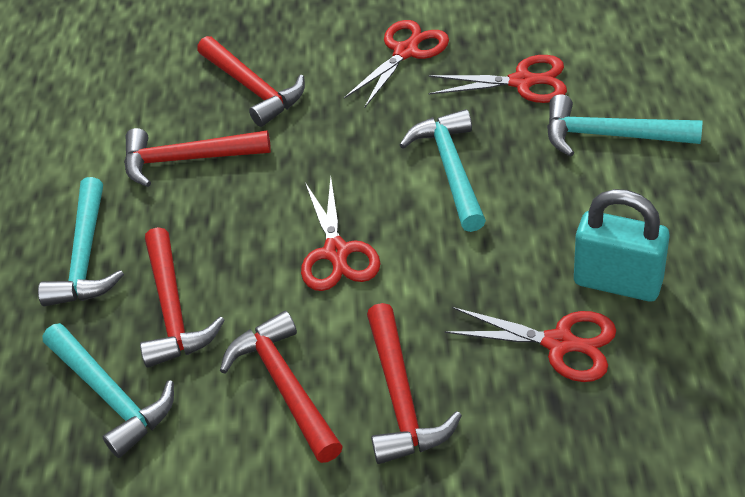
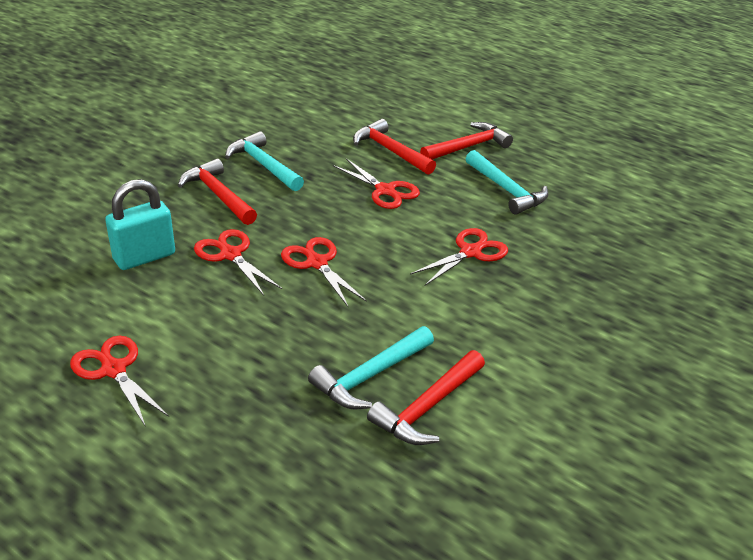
red hammer: [124,128,271,187] [140,227,225,368] [197,36,305,127] [220,311,343,463] [367,303,462,464] = 5 -> [178,158,257,225] [353,119,436,175] [367,350,485,445] [420,122,513,160] = 4
red scissors: [301,176,381,291] [344,20,449,108] [428,55,567,103] [444,307,616,382] = 4 -> [70,336,169,427] [194,229,282,296] [281,237,367,307] [333,159,420,209] [410,228,508,285] = 5
turquoise hammer: [38,177,124,306] [43,323,174,458] [400,109,486,232] [547,94,702,157] = 4 -> [225,131,304,191] [308,326,434,409] [466,150,548,215] = 3

